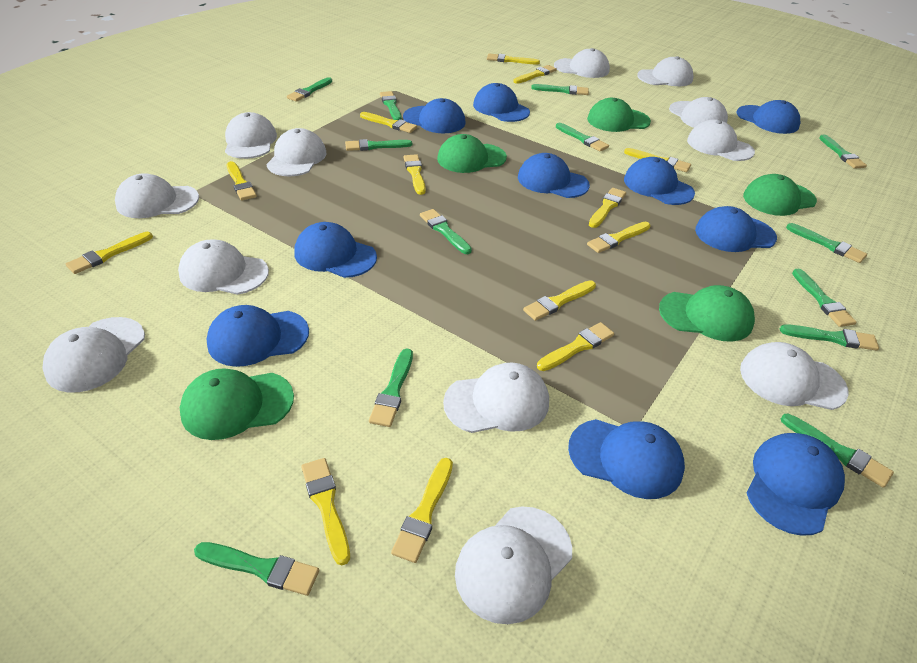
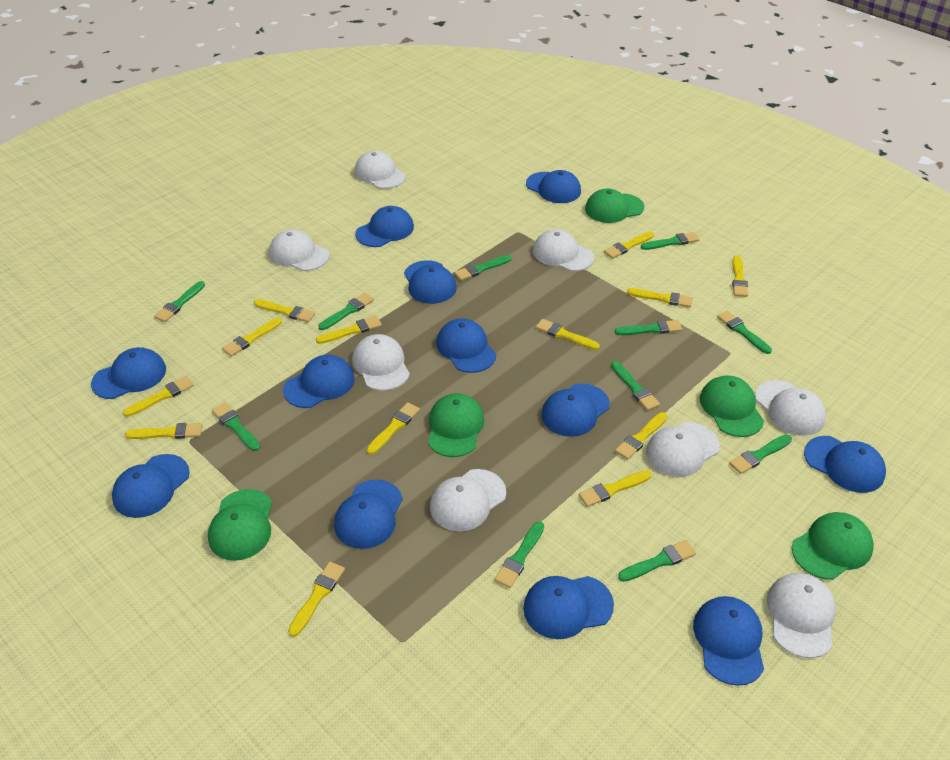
blue cap: [206,305,309,367] [295,222,377,278] [403,98,465,133] [473,83,530,122] [518,153,590,198] [568,419,685,499] [624,157,695,205] [695,206,777,252] [737,100,800,134] [746,433,845,536] = 10 -> [91,347,166,399] [112,454,190,518] [283,355,355,408] [334,480,403,549] [355,206,414,247] [404,260,457,304] [436,318,496,373] [523,576,614,639] [526,170,581,203] [541,383,610,437] [693,596,764,686] [804,436,886,493] = 12
green brush: [194,542,319,596] [287,77,332,102] [345,139,412,151] [369,348,413,427] [380,91,402,120] [420,209,472,254] [531,84,589,95] [556,123,609,151] [780,325,879,351] [781,414,894,488] [786,223,867,263] [792,268,856,327] [819,134,867,169] = 13 -> [154,281,205,322] [212,402,260,451] [319,293,374,330] [454,255,512,281] [495,521,544,588] [611,361,660,411] [615,320,682,335] [618,540,696,582] [641,232,700,250] [717,310,772,354] [729,435,792,474] = 11
white cap: [42,317,145,393] [115,173,199,218] [178,240,269,295] [225,112,277,159] [266,128,326,176] [443,363,549,433] [455,506,572,624] [554,48,610,78] [637,56,694,86] [669,97,728,128] [687,119,755,161] [740,342,849,410] = 12 -> [269,230,329,271] [352,334,410,391] [355,151,406,189] [430,469,506,531] [533,229,594,271] [646,422,720,477] [755,380,826,436] [767,573,836,658] = 8

